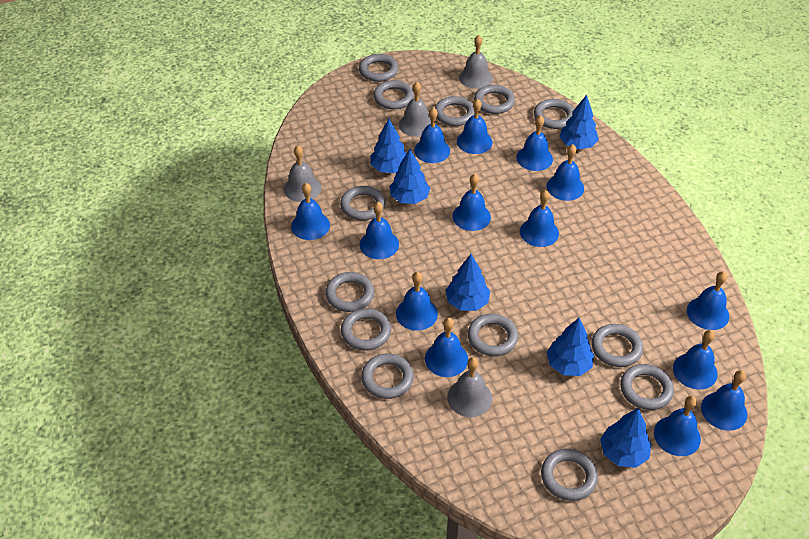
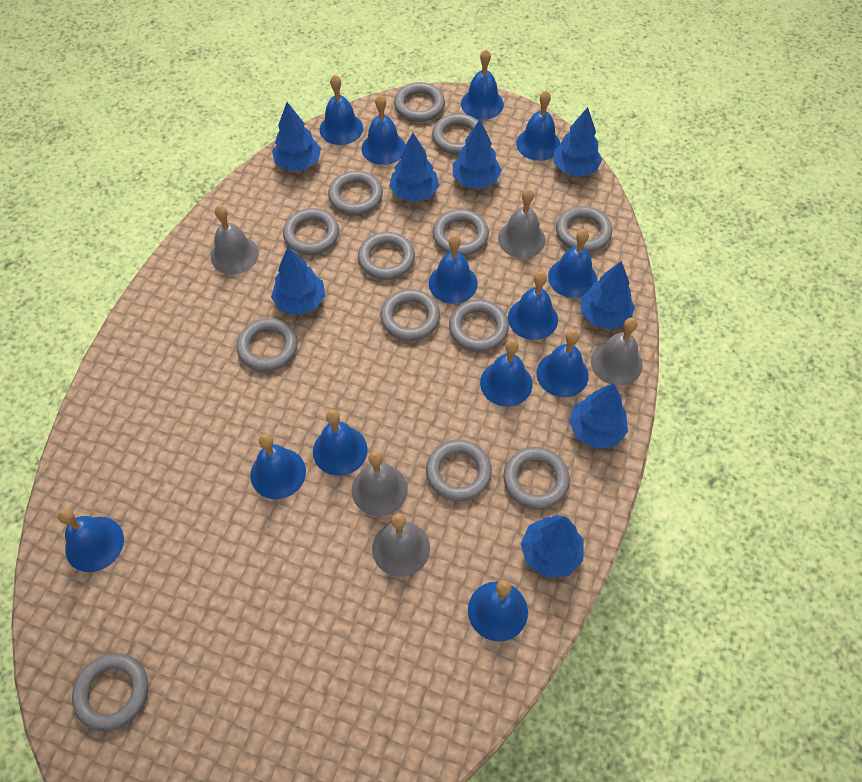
blue bell: [291,183,330,240] [360,202,399,259] [396,272,438,331] [414,107,450,163] [425,318,468,377] [452,174,491,231] [457,99,493,154] [516,115,553,171] [520,190,559,247] [547,144,584,201] [654,396,701,456] [673,330,718,390] [687,271,729,330] [701,370,747,431] = 14 -> [58,509,124,572] [250,434,306,499] [313,410,368,476] [319,75,363,145] [362,95,405,165] [429,235,478,304] [461,50,504,120] [468,580,528,642] [480,339,532,407] [508,272,558,340] [516,90,561,161] [536,330,589,397] [548,229,597,298] = 13
blue tree: [370,119,407,173] [390,149,430,204] [445,254,490,311] [546,318,594,376] [559,95,599,149] [600,408,651,468] = 6 -> [271,247,325,315] [272,102,321,171] [389,133,439,202] [453,120,502,189] [521,515,584,578] [553,107,602,177] [569,383,628,449] [580,261,635,329] = 8
grey bell: [284,145,321,202] [399,82,431,137] [447,357,492,417] [459,35,493,89] = 4 -> [211,205,259,275] [352,451,408,516] [372,513,430,577] [498,189,546,258] [591,318,643,386] = 5

